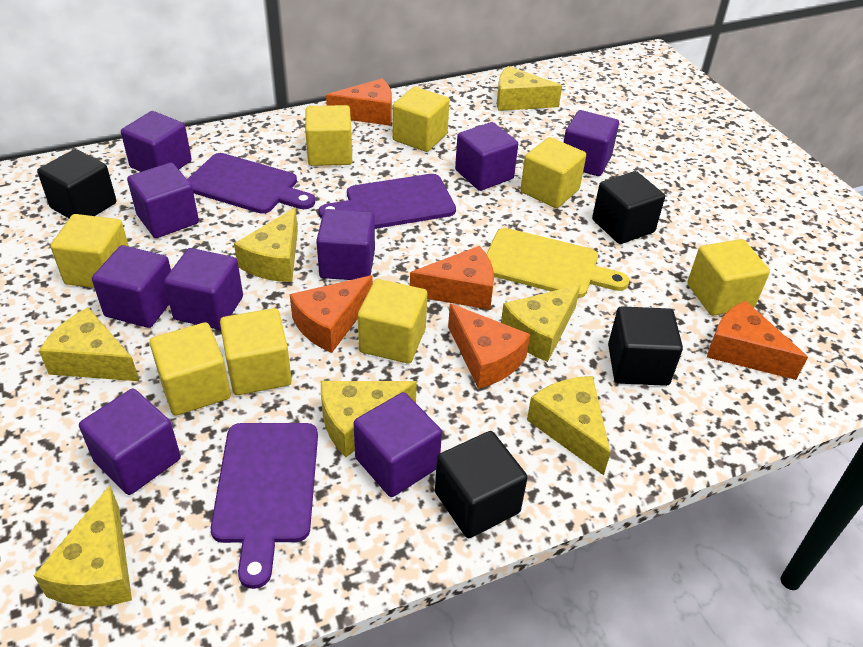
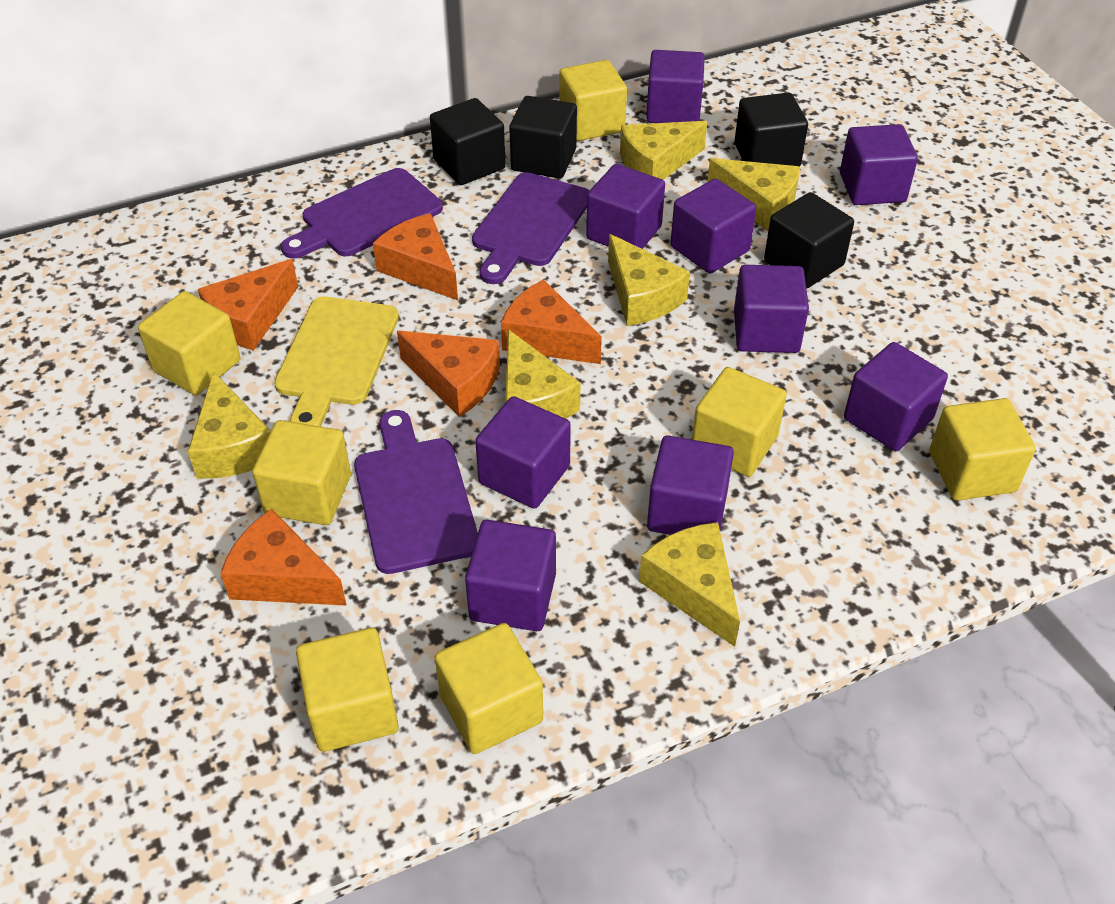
yellow cheese: [33,485,132,607] [39,307,139,381] [234,208,298,282] [321,381,417,457] [497,66,562,111] [501,284,580,362] [527,376,611,475] = 7 -> [188,371,271,479] [505,329,581,419] [608,234,690,326] [620,121,707,180] [639,522,740,647] [707,158,800,231] = 6
yellow cube: [50,214,129,288] [149,322,231,416] [220,308,292,395] [305,105,352,166] [358,279,427,363] [392,87,449,152] [520,137,586,208] [687,239,770,316] = 8 -> [138,291,240,395] [252,420,351,525] [296,628,399,752] [434,623,543,754] [560,60,627,141] [692,367,787,477] [929,398,1036,501] = 7

